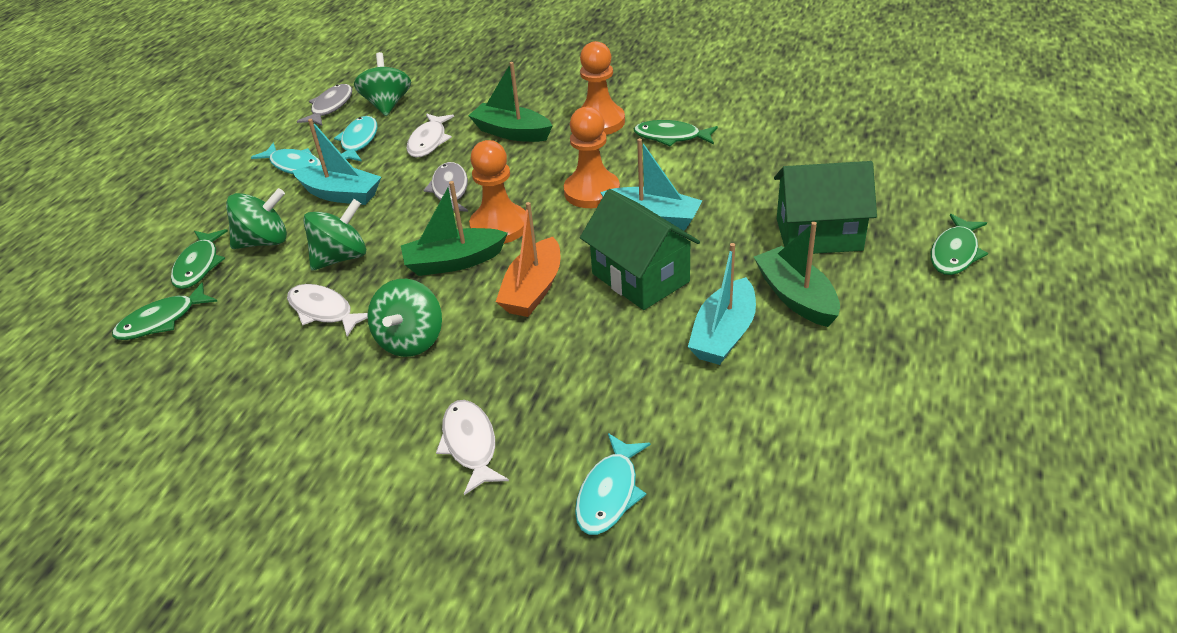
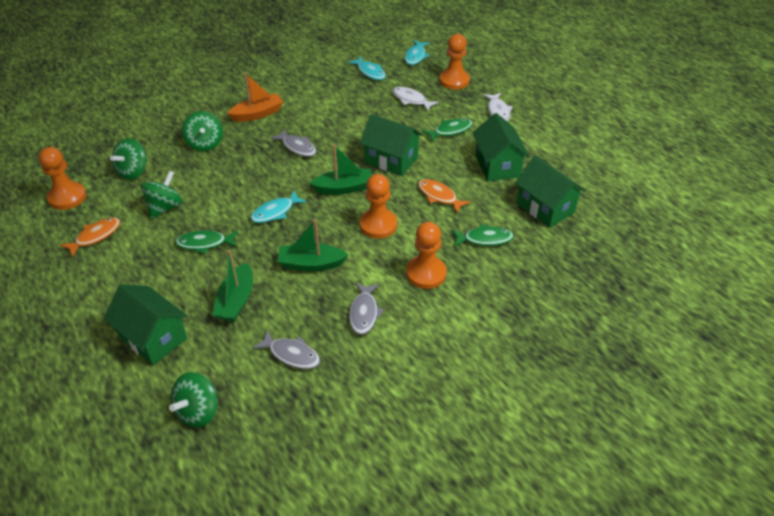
green fish: [112,282,217,340] [171,229,228,289] [634,120,718,146] [931,214,988,275] = 4 -> [175,230,238,254] [422,118,473,141] [452,224,514,247] = 3
green house: [580,189,700,310] [774,161,877,254] = 2 -> [103,284,187,365] [360,114,423,176] [473,113,530,181] [515,156,586,228] = 4
grey fish: [297,84,352,126] [423,162,468,212] = 2 -> [253,330,320,369] [271,129,316,157] [349,283,384,335] = 3
orange fish: none = 0 -> [60,218,121,257] [418,179,471,213] = 2
orange pawn: [469,140,526,244] [564,107,620,208] [580,41,625,135] = 3 -> [39,147,86,210] [360,174,397,238] [406,222,447,289] [439,34,470,90] = 4
turquoise boat: [292,119,381,205] [600,138,702,231] [688,243,756,365] = 3 -> none = 0
white fish: [287,284,368,337] [406,113,454,158] [436,400,509,495] = 3 -> [392,87,439,111] [483,93,513,121] = 2

